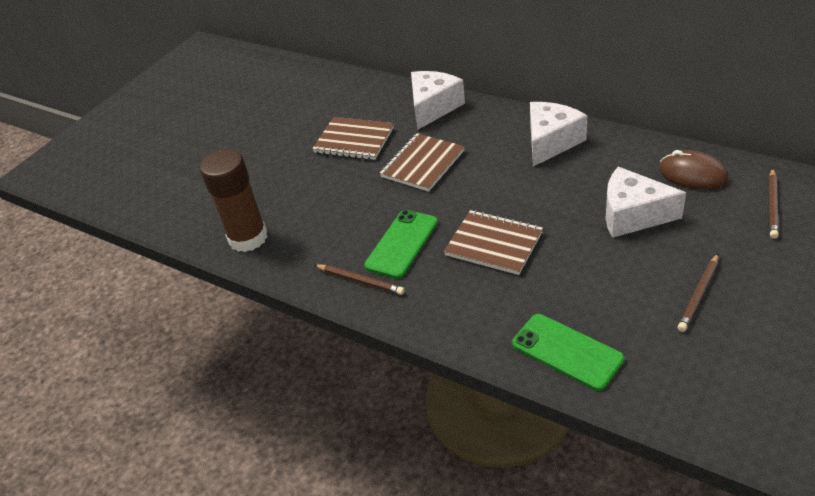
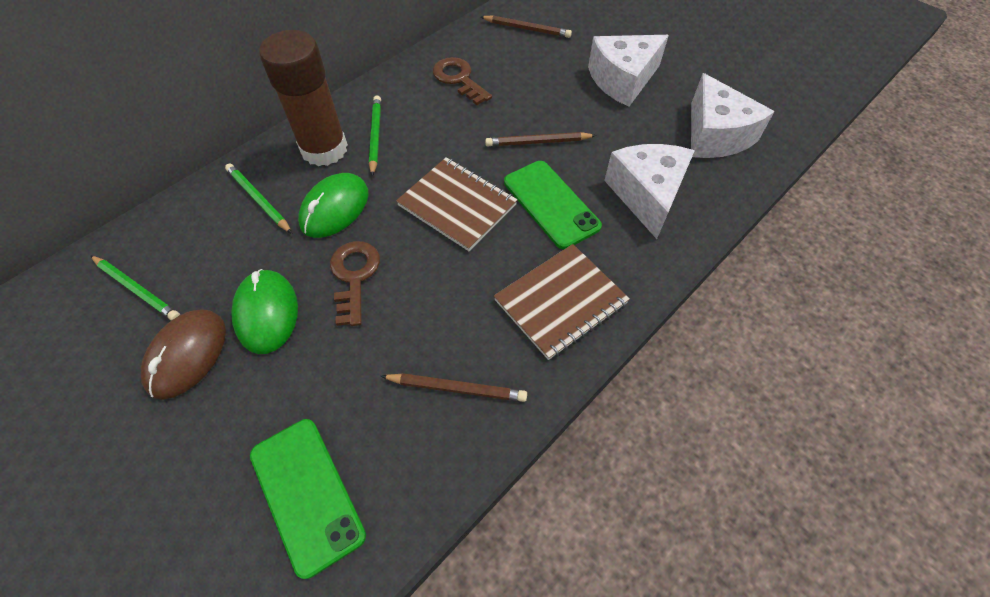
brown key: none = 0 -> [330,241,380,326] [433,57,492,105] = 2
brown notebook: [312,117,394,160] [380,133,465,192] [444,210,543,275] = 3 -> [396,157,517,251] [494,244,630,360] = 2
green mouse: none = 0 -> [231,269,298,354] [298,173,369,238] = 2
green pencil: none = 0 -> [90,255,180,321] [225,163,292,234] [369,96,381,176] = 3

